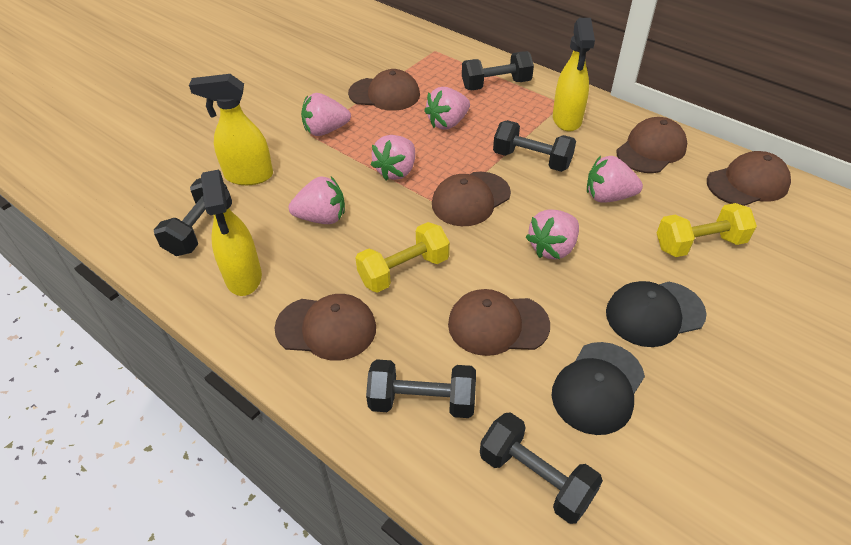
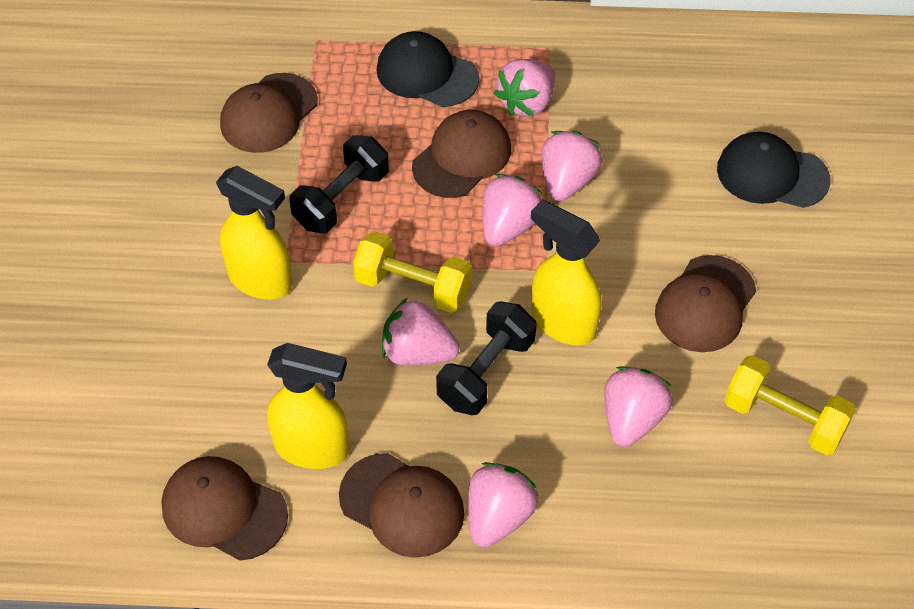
black dumbbell: [154,178,228,256] [366,359,476,418] [462,51,534,90] [480,412,603,524] [493,120,576,172] = 5 -> [290,135,389,233] [436,302,537,415] = 2
brown cap: [274,294,376,361] [348,69,420,111] [432,172,511,226] [448,289,550,356] [616,117,687,173] [707,151,791,206] = 6 -> [161,456,288,561] [220,73,318,153] [339,453,464,558] [412,110,511,198] [655,255,756,352] = 5

